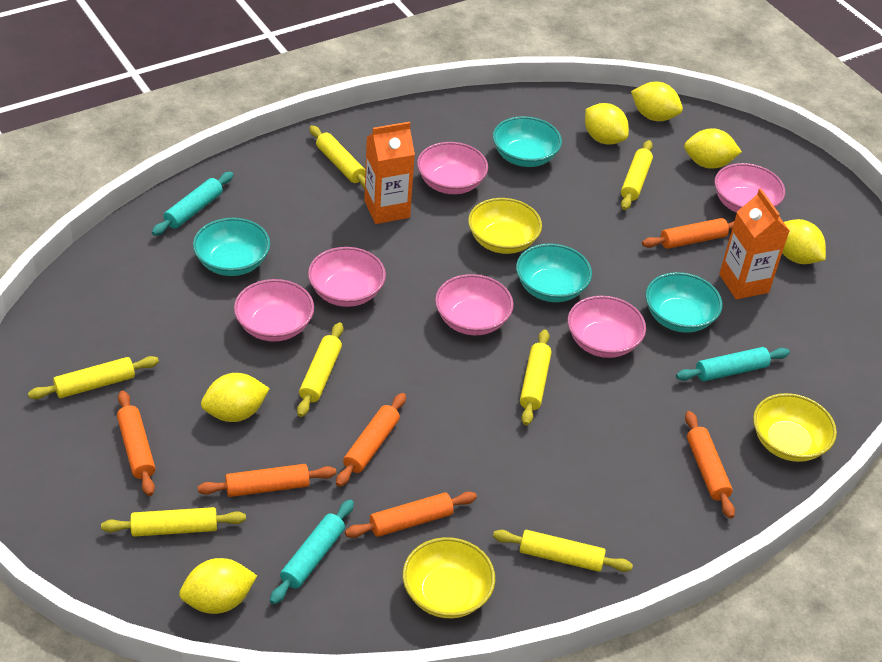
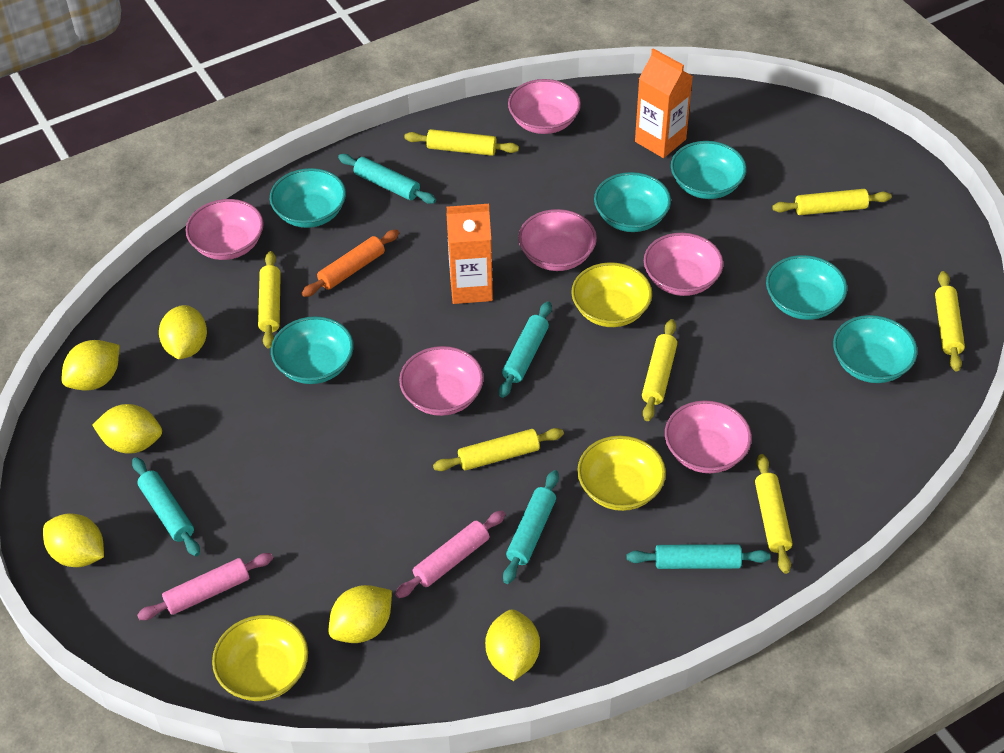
orange rolling pin: [117,391,155,496] [198,464,336,497] [336,393,406,487] [345,492,477,538] [642,218,734,249] [685,411,735,519] = 6 -> [302,229,399,297] = 1
pink rolling pin: none = 0 -> [137,553,273,620] [395,511,505,598] = 2
turquoise bowl: [193,218,270,276] [493,116,562,167] [516,243,592,302] [645,272,722,333] = 4 -> [270,168,346,228] [271,316,354,384] [594,172,671,232] [671,141,747,199] [766,255,847,320] [833,315,918,383] = 6
turquoise rolling pin: [152,172,233,236] [270,499,354,604] [676,347,790,381] = 3 -> [132,457,200,556] [338,154,436,204] [499,301,552,398] [503,470,559,584] [627,544,771,569] = 5

